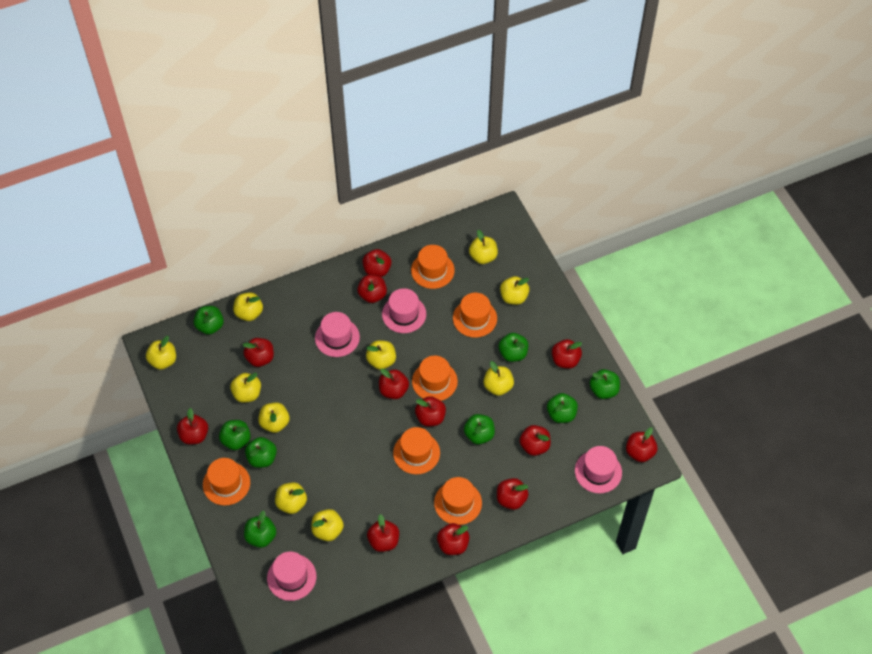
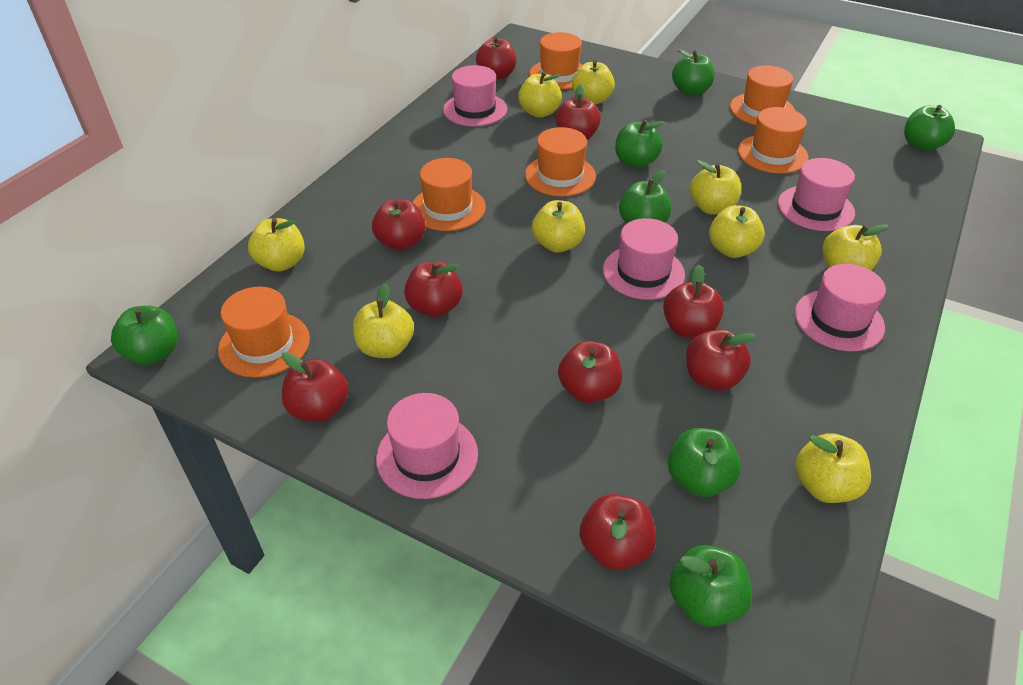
green apple: [193,306,224,335] [219,420,251,450] [244,511,276,548] [245,437,277,468] [464,414,495,445] [498,333,528,362] [547,393,578,423] [589,369,620,399] = 8 -> [111,306,177,365] [615,120,665,169] [619,170,672,224] [668,428,741,497] [670,545,752,627] [672,49,714,96] [904,105,955,151] = 7
pink hat: [267,552,316,601] [315,312,360,357] [382,288,426,333] [575,446,622,493] = 4 -> [376,393,478,499] [443,65,507,126] [603,218,685,300] [778,158,855,231] [795,264,886,351] = 5
red apple: [177,408,208,444] [243,338,274,367] [357,275,387,303] [362,249,392,277] [367,514,399,552] [379,368,409,399] [415,396,446,427] [437,523,469,555] [497,478,528,510] [519,425,551,456] [552,339,582,369] [626,428,658,462] = 12 -> [282,352,349,422] [372,199,426,251] [404,261,463,317] [476,36,516,80] [556,84,601,140] [558,341,622,403] [580,494,656,570] [663,265,724,338] [686,329,756,391] = 9
yellow apple: [146,336,176,370] [230,373,261,403] [233,292,263,321] [258,402,289,433] [275,482,307,514] [311,509,344,541] [366,340,396,370] [469,230,498,264] [483,361,514,396] [500,276,529,305] = 10 -> [248,218,305,272] [353,283,414,358] [518,72,562,118] [532,200,585,253] [572,60,615,105] [690,160,741,214] [709,205,765,258] [795,433,871,503] [822,224,889,270] = 9

